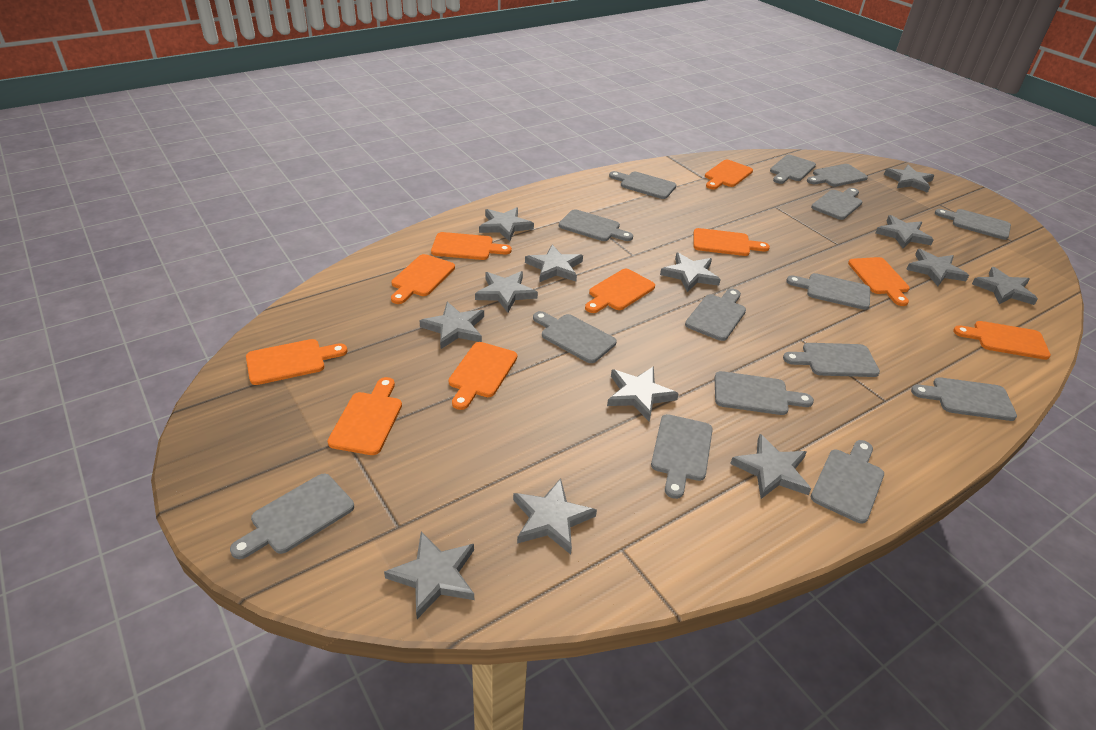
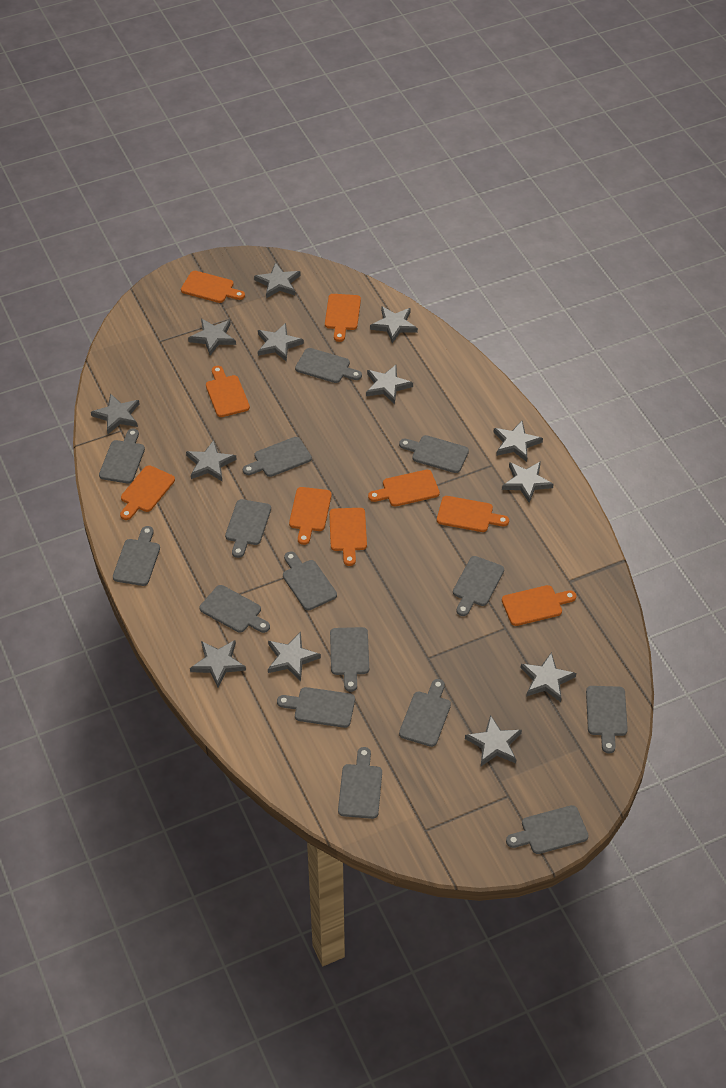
orange cutting board: [246,339,347,385] [328,377,402,455] [391,254,455,304] [431,232,512,260] [449,342,517,410] [585,269,655,313] [693,228,770,256] [705,160,753,189] [848,257,910,306] [953,321,1051,360] = 10 -> [120,465,175,520] [181,271,245,303] [206,366,250,417] [289,487,332,545] [325,294,361,342] [329,508,367,566] [368,470,440,506] [437,496,509,532] [502,585,576,626] = 9

